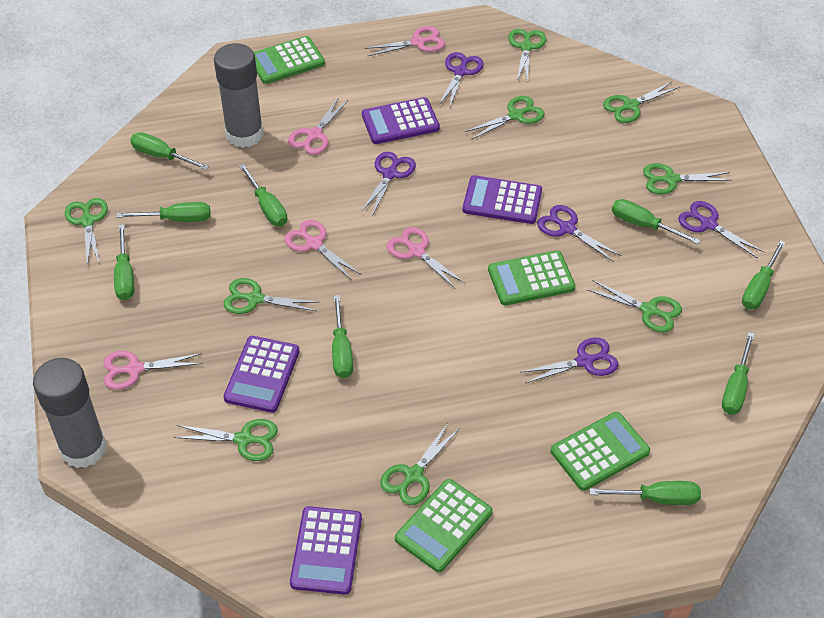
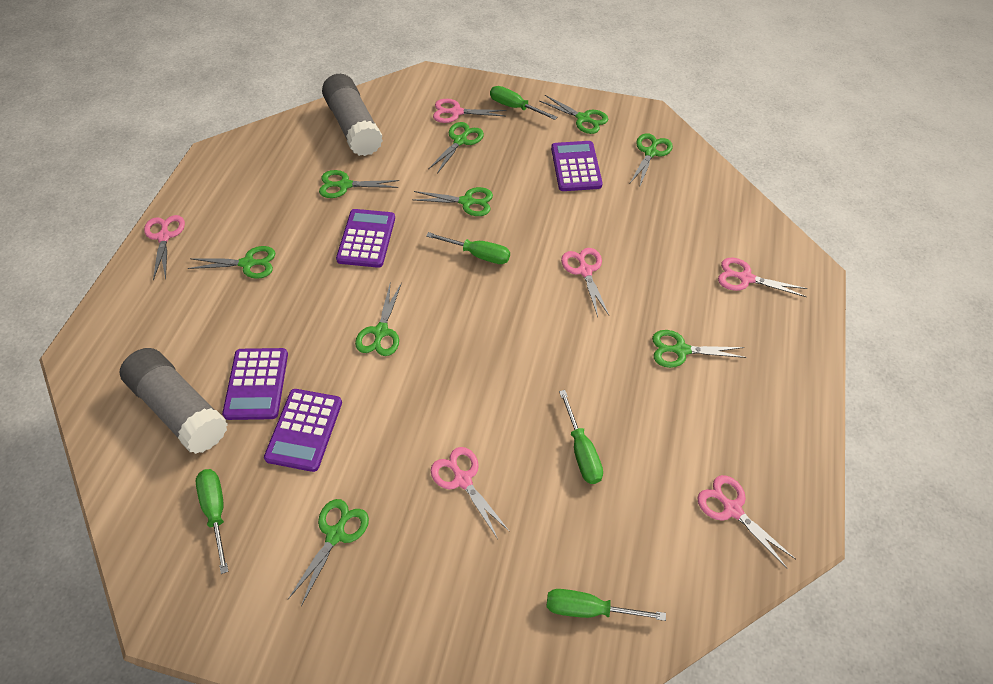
green calculator: [254,36,325,84] [395,479,493,572] [488,251,575,306] [551,412,650,491] = 4 -> none = 0
green screwdriver: [114,224,134,300] [116,202,211,222] [130,132,209,170] [239,164,287,226] [332,295,353,378] [589,481,701,505] [612,199,700,244] [722,332,755,415] [742,240,786,310] = 9 -> [196,469,229,574] [426,232,510,264] [490,86,557,120] [546,589,666,621] [559,390,603,484] = 5
pink scissors: [103,351,203,390] [284,220,361,280] [288,97,348,155] [365,26,445,56] [387,227,465,289] = 5 -> [144,215,185,281] [430,447,510,539] [433,99,507,123] [561,248,609,317] [697,475,795,569] [718,258,808,297] = 6
purple scissors: [361,152,416,216] [439,52,484,109] [520,337,619,384] [537,205,621,262] [678,201,764,259] = 5 -> none = 0

